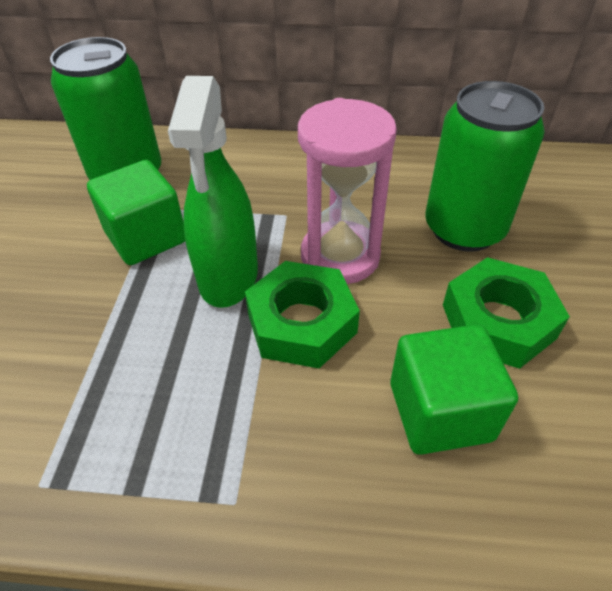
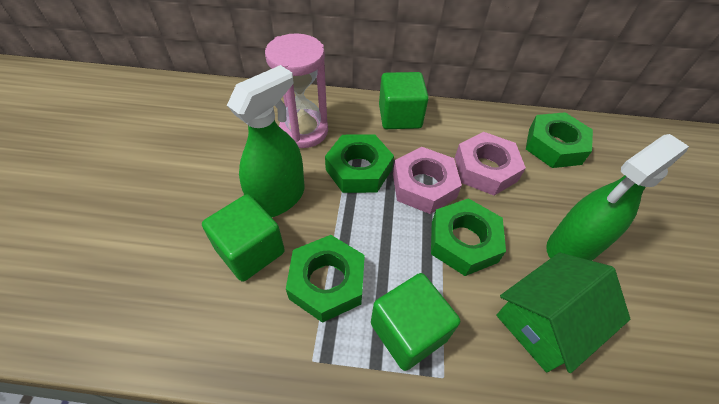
green can: [50,37,161,180] [425,81,545,252] = 2 -> none = 0
green cube: [87,160,185,265] [390,324,518,455] = 2 -> [202,194,285,282] [371,273,460,371] [379,72,429,129] = 3
green house: none = 0 -> [496,252,630,373] = 1
green nut: [245,261,360,368] [443,257,570,369] = 2 -> [286,235,365,323] [325,135,394,193] [431,198,506,276] [526,112,593,168] = 4
green spray bottle: [168,76,258,308] = 1 -> [227,65,304,217] [546,134,689,261] = 2
pink nut: none = 0 -> [393,147,462,214] [455,132,526,195] = 2

